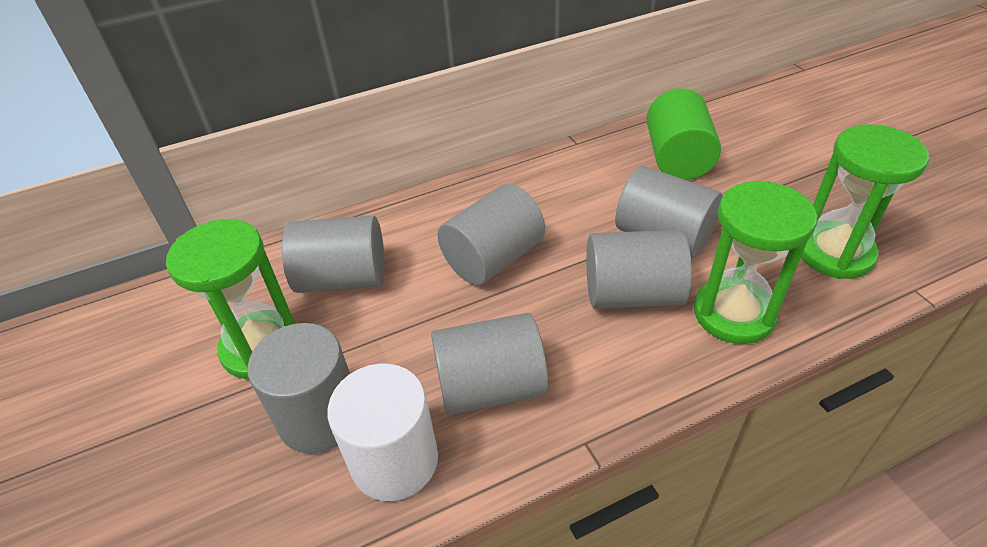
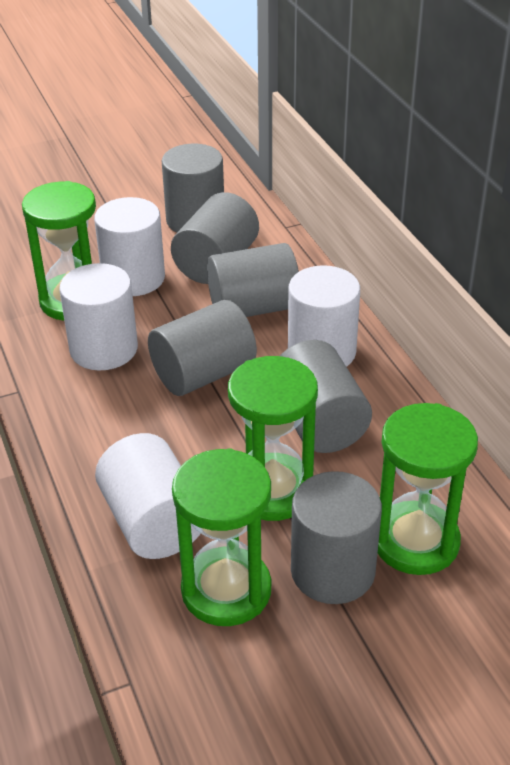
green cylinder: [646,88,721,180] = 1 -> none = 0
green hourglass: [166,219,296,379] [694,181,817,344] [801,124,929,279] = 3 -> [22,181,96,321] [172,448,271,626] [228,356,318,521] [378,403,478,575] = 4
white cylinder: [327,364,438,501] = 1 -> [59,263,138,371] [94,197,165,296] [95,433,201,559] [288,266,360,367] = 4

